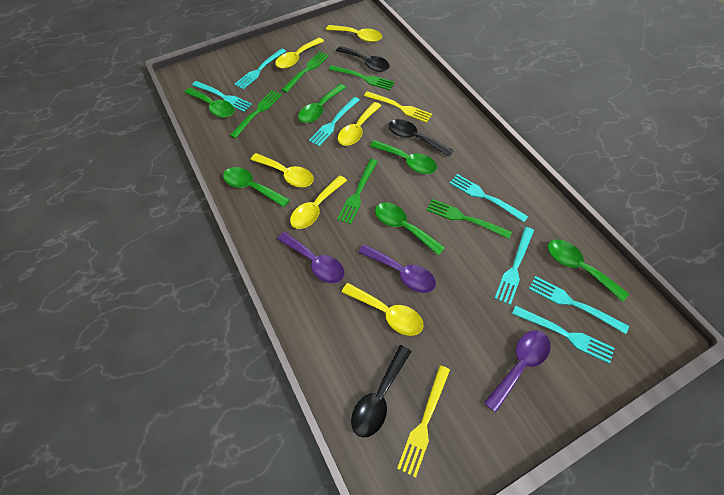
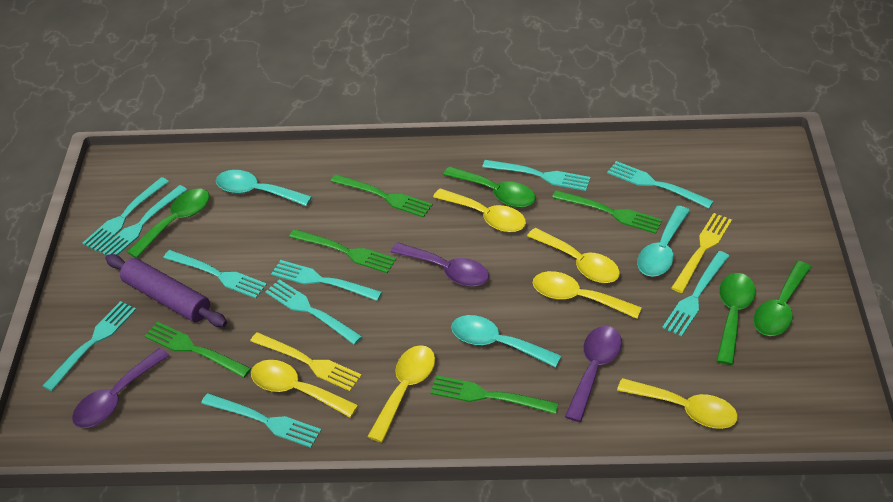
black spoon: [336,46,390,72] [351,345,412,437] [389,119,454,157] = 3 -> none = 0
green spoon: [185,87,234,118] [223,167,290,207] [298,84,346,123] [370,140,437,174] [375,202,445,256] [548,239,629,302] = 6 -> [128,189,210,258] [443,166,536,208] [717,273,756,365] [754,261,811,336] = 4
purple rolling pin: none = 0 -> [105,254,227,327] = 1
turquoise fork: [192,81,252,112] [234,48,286,89] [309,97,359,146] [449,174,529,222] [494,227,534,305] [512,305,614,364] [529,276,629,334] = 7 -> [43,301,136,391] [83,177,169,251] [99,185,187,255] [163,250,267,299] [201,393,321,448] [265,279,363,345] [271,260,382,301] [482,160,590,191] [607,161,714,208] [662,251,729,337] = 10
turquoise spoon: none = 0 -> [216,170,312,206] [451,315,562,368] [637,206,690,277] = 3

